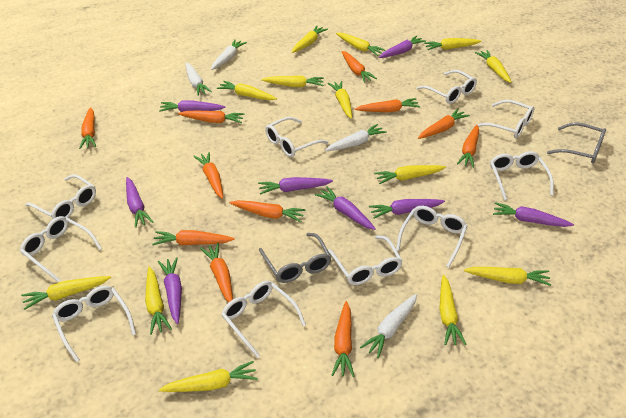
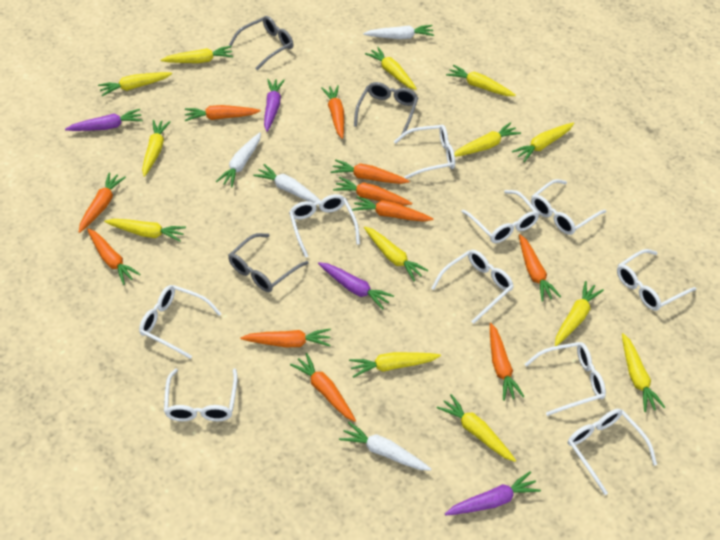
grey glasses: [259,233,332,283] [547,122,606,163] = 2 -> [228,233,309,292] [229,16,293,70] [354,82,418,134] = 3
purple carrot: [126,177,153,228] [158,257,182,324] [159,101,226,112] [258,177,333,195] [315,186,376,230] [369,199,445,218] [379,36,426,58] [493,202,574,227] = 8 -> [65,109,143,131] [264,79,285,132] [318,262,394,310] [445,471,541,515] = 4

